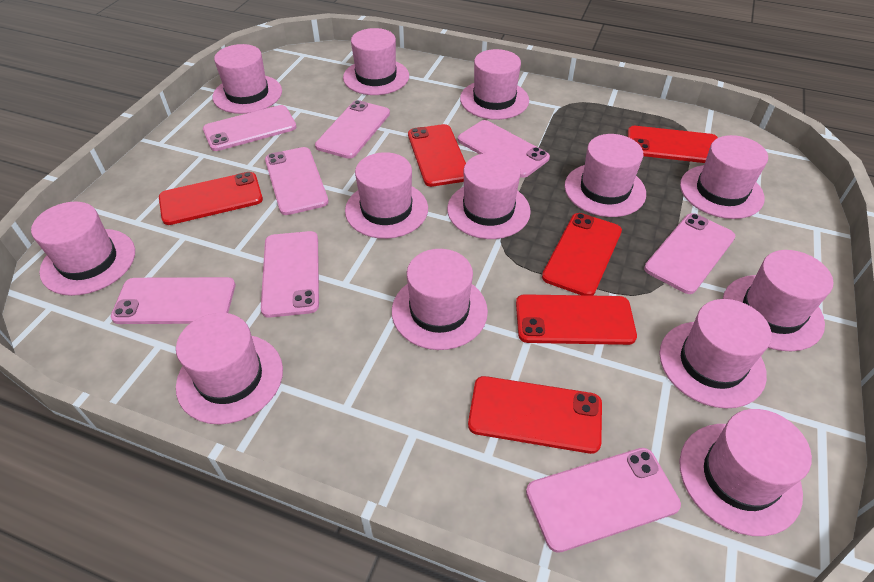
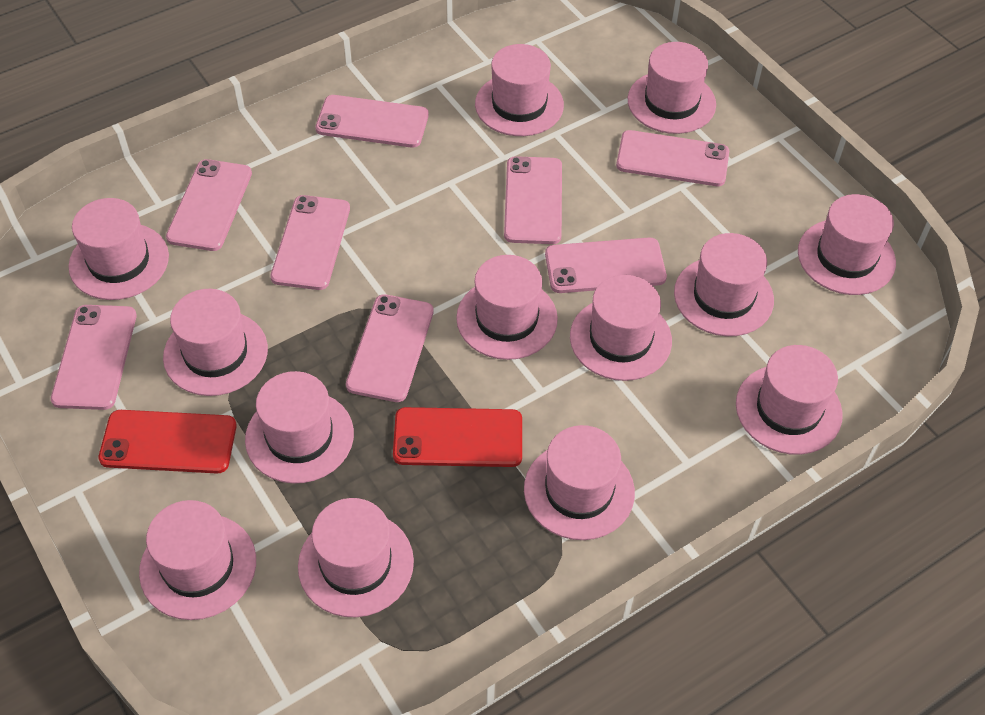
red phone: [159,172,263,225] [408,124,466,187] [468,376,602,454] [516,294,637,345] [542,213,622,296] [628,126,718,163] = 6 -> [98,410,237,473] [393,407,522,467] = 2

